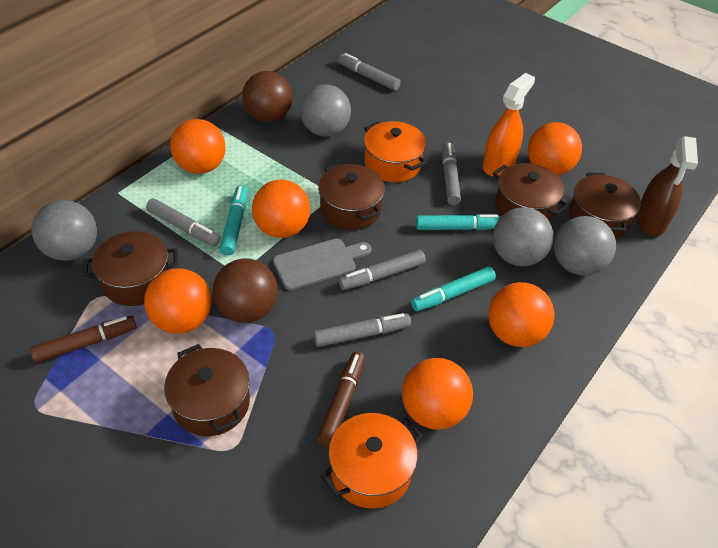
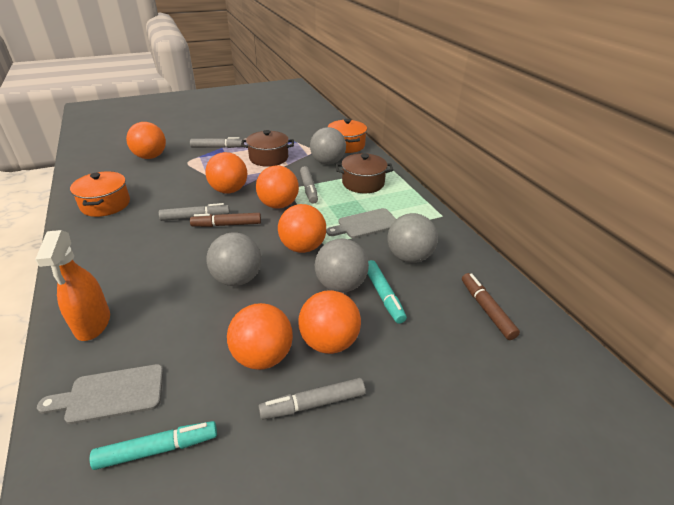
brown ball: [213,259,278,323] [242,71,293,122] = 2 -> none = 0
brown pot: [83,231,178,306] [164,344,250,436] [318,163,385,230] [493,163,569,222] [569,173,641,239] = 5 -> [241,130,294,167] [335,153,393,194] = 2
brown spray bottle: [636,136,698,237] = 1 -> none = 0
grey cutting board: [273,239,372,290] = 1 -> [37,364,163,424] [326,208,396,238] = 2
grey marker: [146,198,221,246] [313,313,411,347] [338,53,401,91] [339,250,426,290] [442,142,461,205] = 5 -> [159,203,230,221] [190,137,243,148] [259,378,365,419] [300,166,318,204] = 4
turquoise marker: [220,185,248,256] [411,267,496,311] [416,214,502,230] = 3 -> [90,421,217,470] [367,260,407,324] = 2

